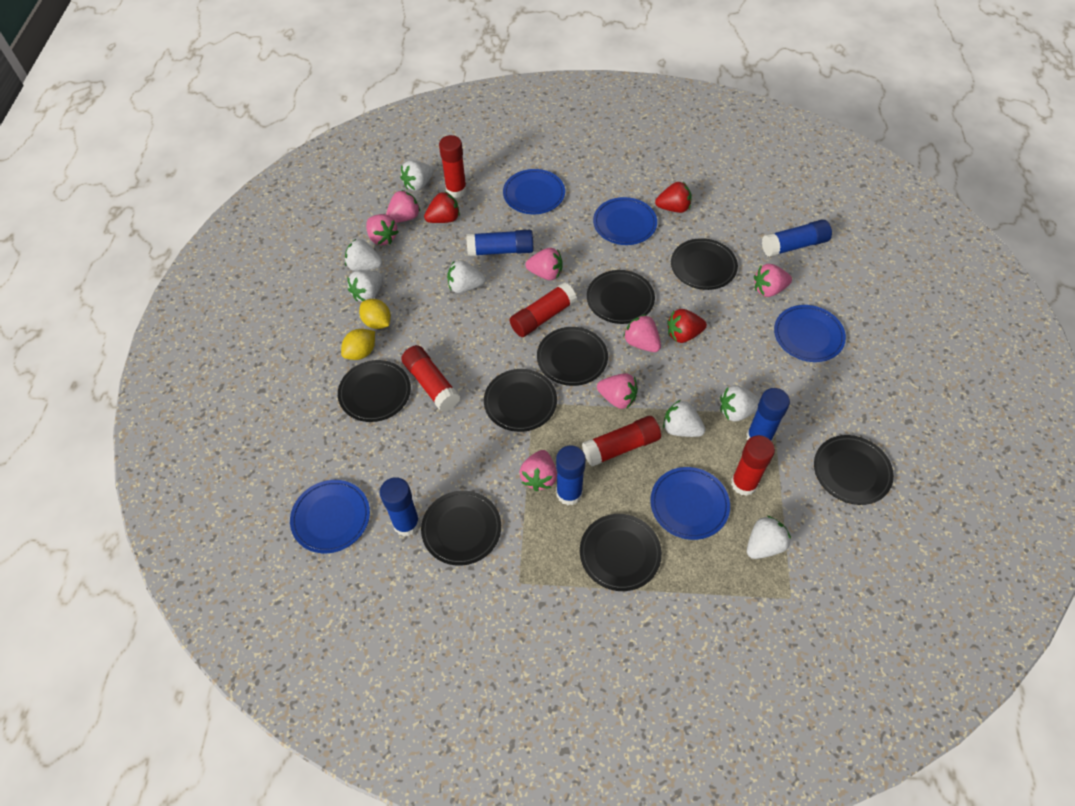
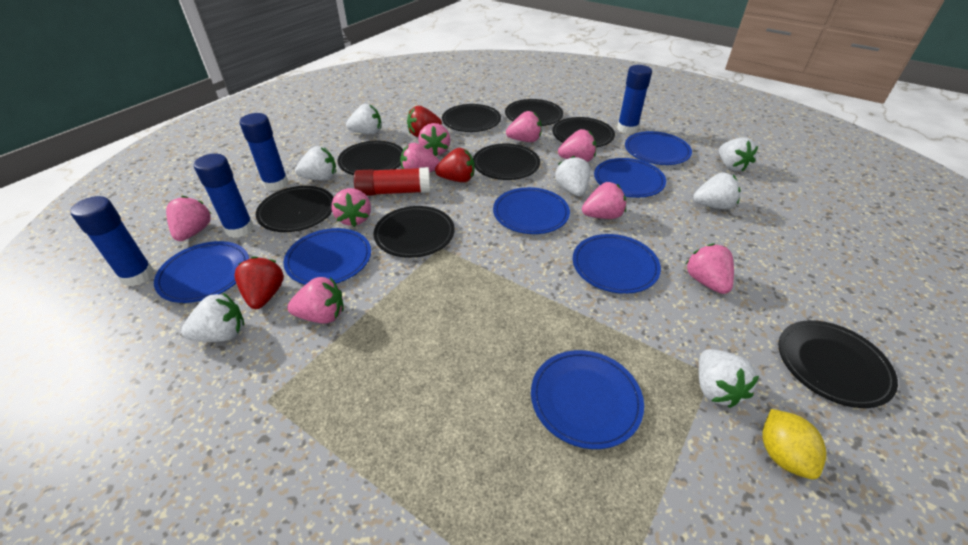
blue glue stick: [380,477,420,536] [466,230,533,256] [556,446,586,506] [746,388,790,441] [762,219,832,257] = 5 -> [70,196,154,286] [194,153,254,238] [240,113,289,191] [617,65,652,134] = 4
blue plate: [290,480,370,553] [503,169,565,214] [593,197,657,245] [650,467,730,540] [774,305,846,362] = 5 -> [154,241,249,303] [283,228,371,285] [493,187,570,234] [531,350,644,449] [573,234,661,294] [594,158,666,198] [625,131,692,165] = 7
pink strawberry: [366,214,398,245] [386,190,420,223] [520,450,557,491] [525,248,563,280] [597,373,638,409] [623,314,661,352] [754,264,792,297] = 7 -> [166,196,212,241] [287,277,344,323] [331,188,371,227] [400,143,440,173] [418,123,450,156] [506,111,542,142] [558,129,596,162] [582,182,626,219] [686,244,734,294] = 9
red glue stick: [401,345,460,412] [439,135,467,198] [509,282,577,337] [582,416,661,466] [731,435,775,496] = 5 -> [354,167,430,196] = 1
yellow lemon: [341,329,375,360] [359,299,391,329] = 2 -> [762,409,827,479] = 1

